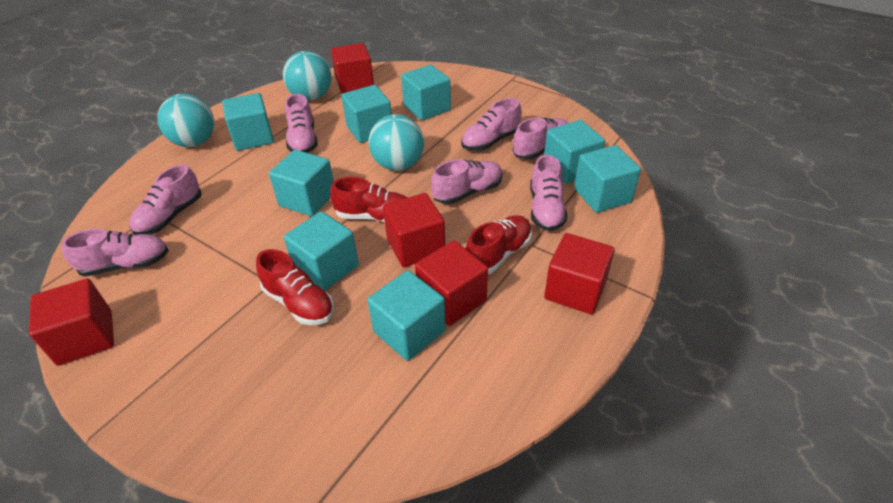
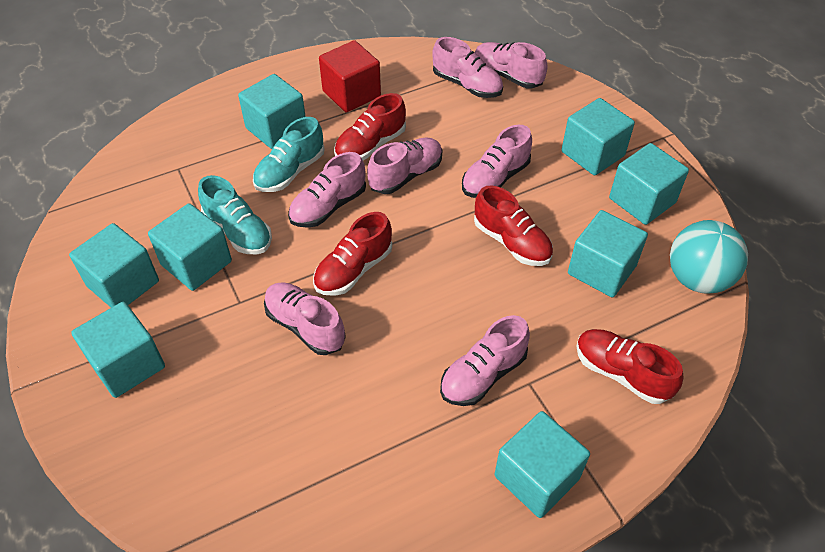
red cube: [29,278,114,366] [331,43,374,94] [383,193,445,267] [415,240,488,326] [544,233,615,315] = 5 -> [319,40,381,113] = 1
red shoe: [256,249,334,325] [330,177,407,222] [466,215,532,274] = 3 -> [313,212,392,296] [334,93,406,161] [474,185,553,266] [576,329,683,404] = 4
turquoise ball: [157,94,214,147] [283,51,331,101] [369,114,424,171] = 3 -> [670,220,748,294] = 1
turquoise shoe: none = 0 -> [198,175,272,254] [253,117,325,192] = 2

